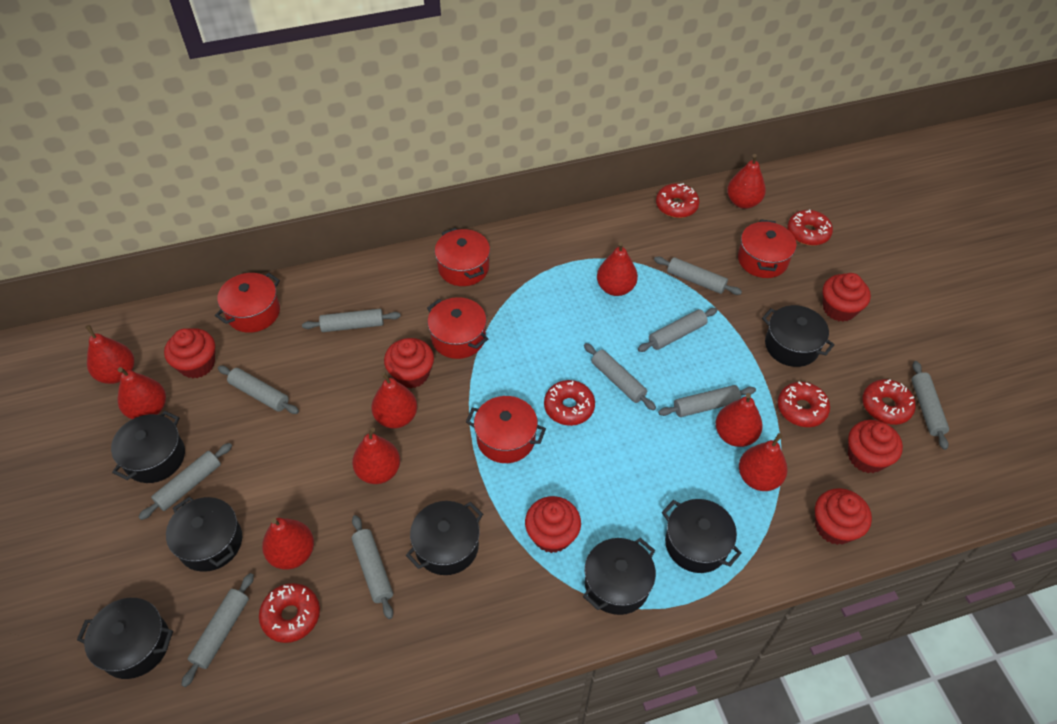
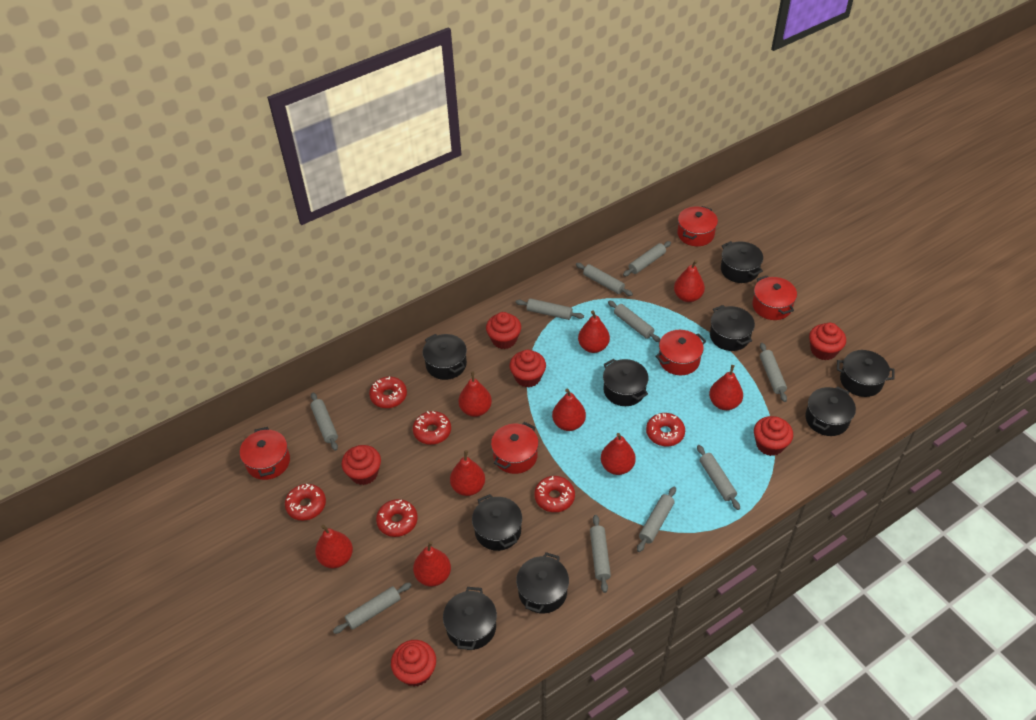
black pot: [77,598,173,679] [111,411,185,483] [166,497,242,572] [406,501,483,575] [583,538,656,615] [662,499,742,573] [762,305,835,367] = 7 -> [423,334,467,380] [443,587,497,650] [472,494,522,551] [516,552,569,614] [603,359,648,406] [710,305,755,351] [721,241,763,283] [805,386,856,436] [837,350,895,397] = 9

